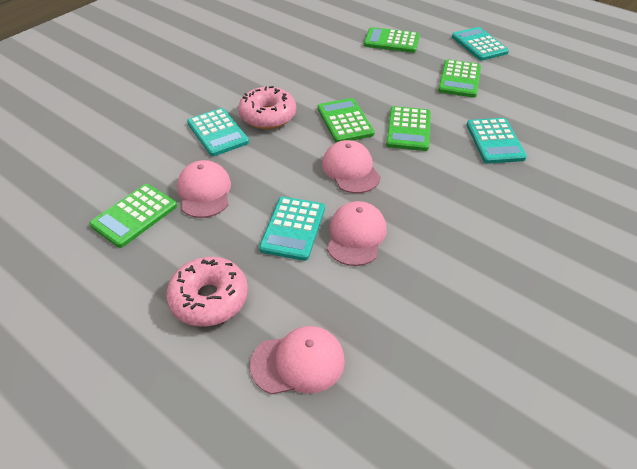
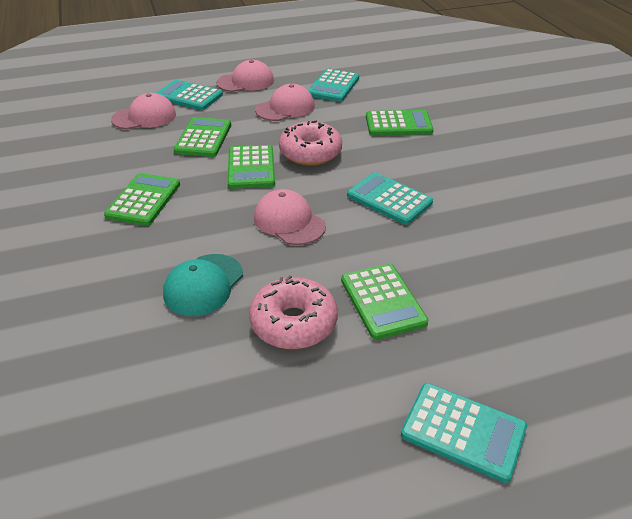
turquoise cap: none = 0 -> [163,254,243,316] = 1

